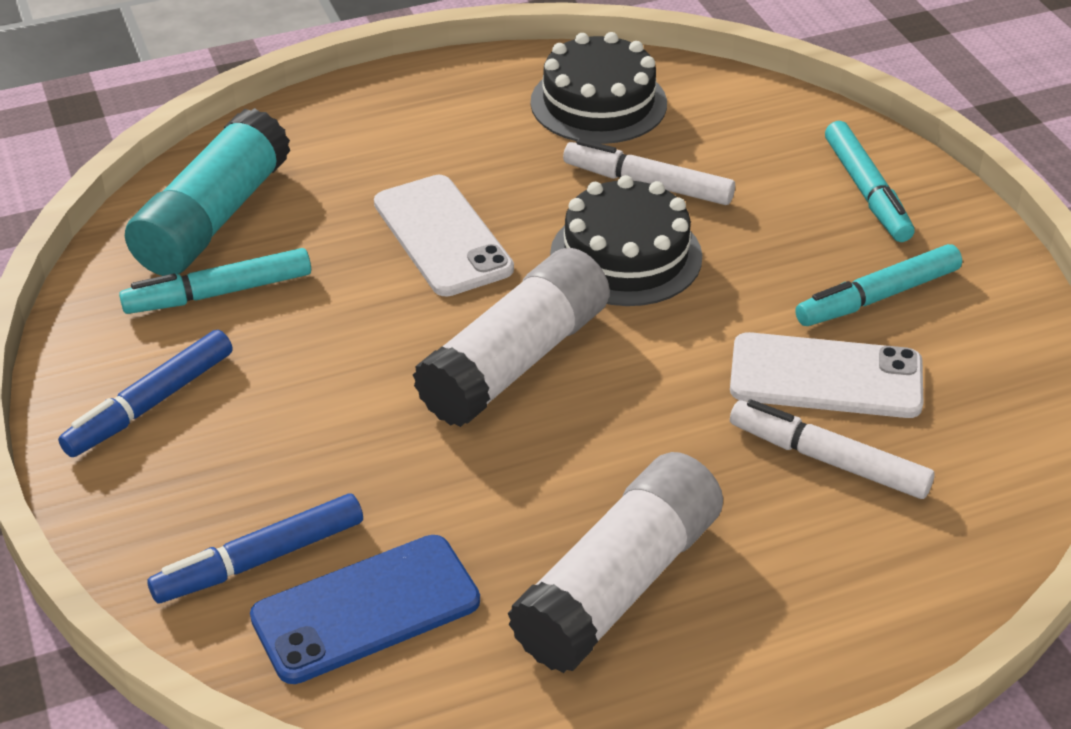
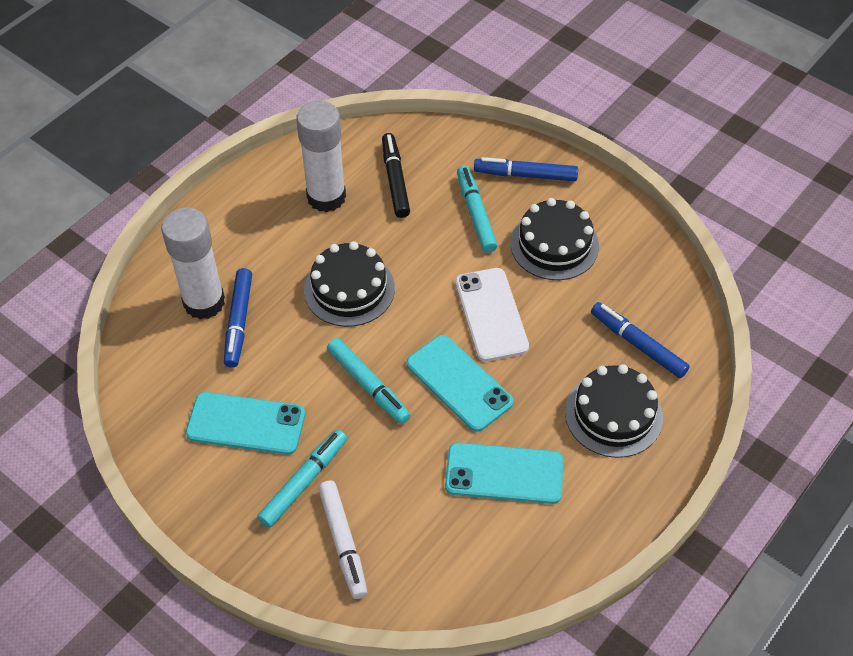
black cake: [531,32,667,144] [550,175,702,306] = 2 -> [304,241,395,327] [510,198,599,280] [565,364,663,458] = 3
black marker: none = 0 -> [382,133,410,218] = 1
blue marker: [58,330,233,457] [147,494,363,603] = 2 -> [224,268,252,368] [474,157,578,181] [591,302,690,378] = 3
blue phone: [250,535,480,684] = 1 -> none = 0
turquoise glue stick: [125,108,290,276] = 1 -> none = 0
turquoise phone: none = 0 -> [186,392,305,455] [406,335,513,432] [445,443,563,504] = 3
white marker: [563,139,735,205] [730,399,935,499] = 2 -> [318,480,368,599] = 1
white phone: [374,175,514,296] [730,332,923,418] = 2 -> [455,268,529,361] = 1

